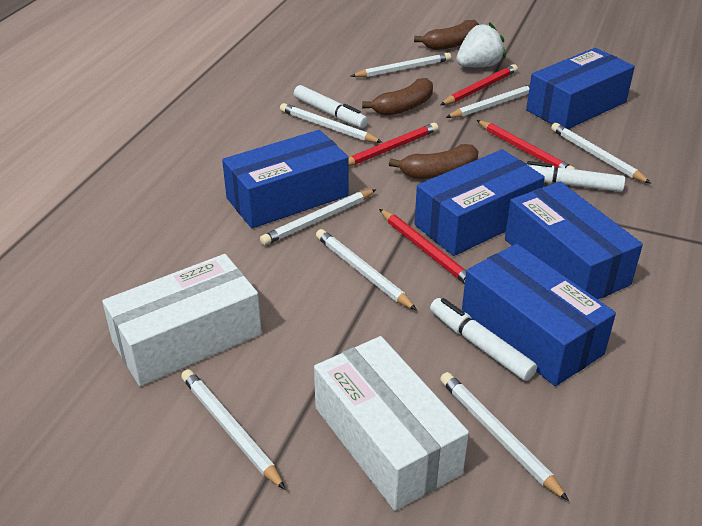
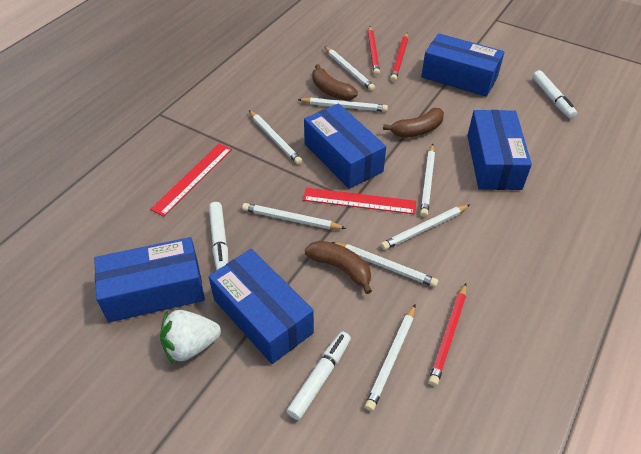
red pencil: [349,123,438,166] [379,209,466,284] [440,64,518,105] [477,120,575,169] = 4 -> [368,26,380,76] [390,33,408,82] [429,283,467,386] = 3
red ruler: none = 0 -> [150,144,232,216] [303,188,416,214] = 2
white box: [102,254,262,386] [314,336,469,511] = 2 -> none = 0

